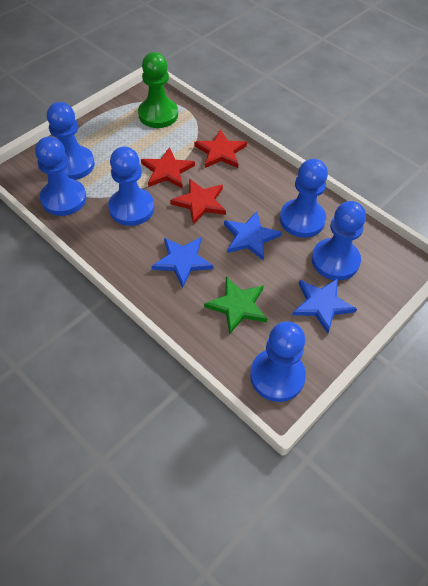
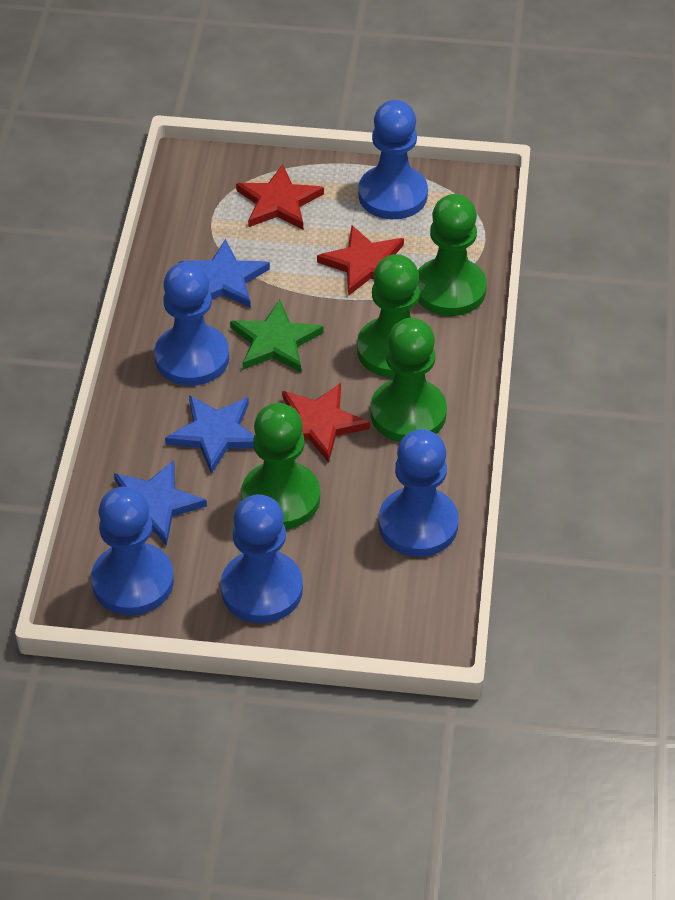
blue pawn: [35,137,87,216] [47,102,95,180] [108,146,154,226] [250,321,306,402] [280,159,328,238] [312,201,366,281] = 6 -> [91,487,174,615] [154,262,229,386] [221,494,303,623] [358,100,428,219] [378,429,459,557] = 5
green pawn: [138,52,178,128] = 1 -> [241,403,320,529] [357,254,420,378] [370,318,447,442] [418,194,487,316] = 4

